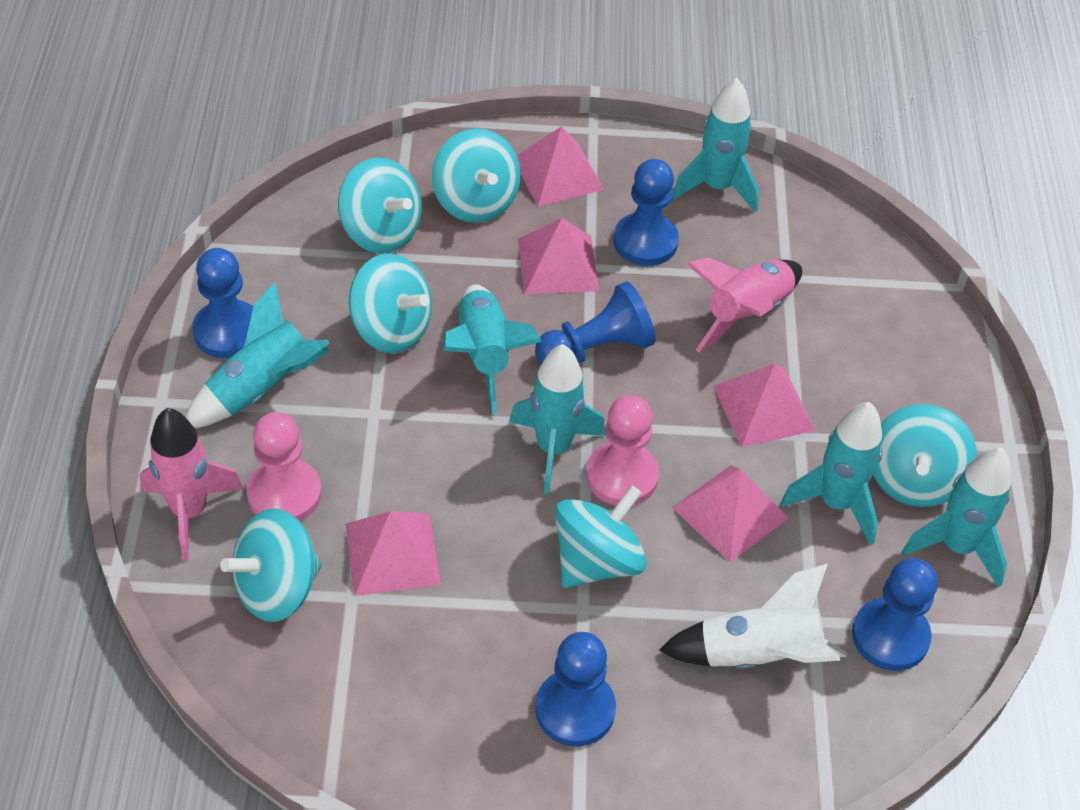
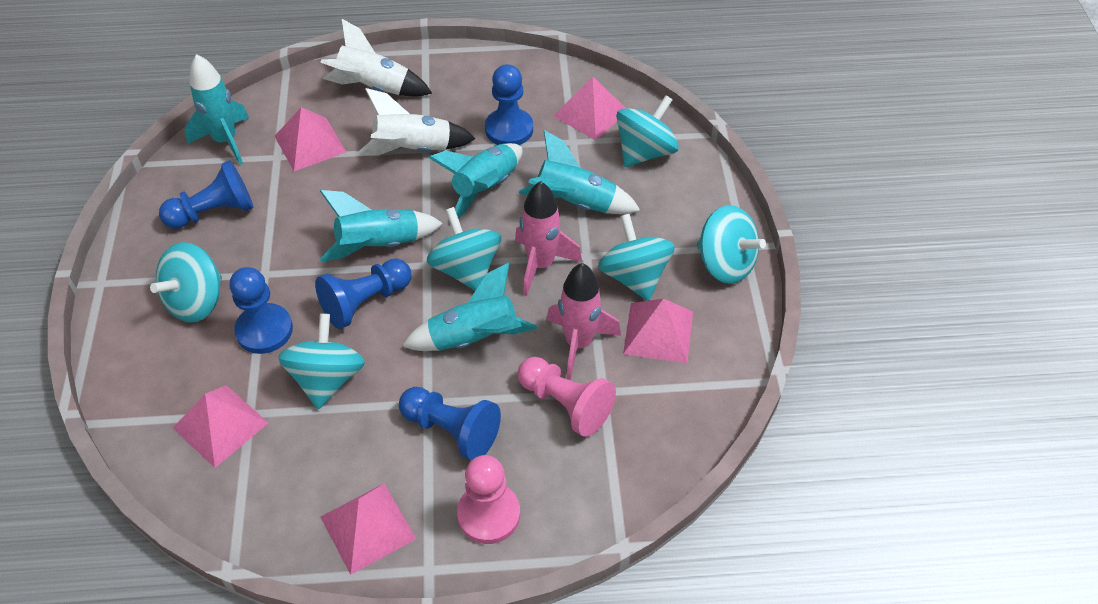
turquoise rocket: [186,282,330,428] [443,284,542,414] [509,344,605,494] [673,78,759,212] [780,402,882,545] [902,447,1012,587] = 6 -> [185,54,249,165] [320,190,443,262] [402,262,538,351] [429,143,523,218] [518,130,641,214] = 5
white rocket: [659,564,847,669] = 1 -> [320,19,432,96] [357,88,476,156] = 2

